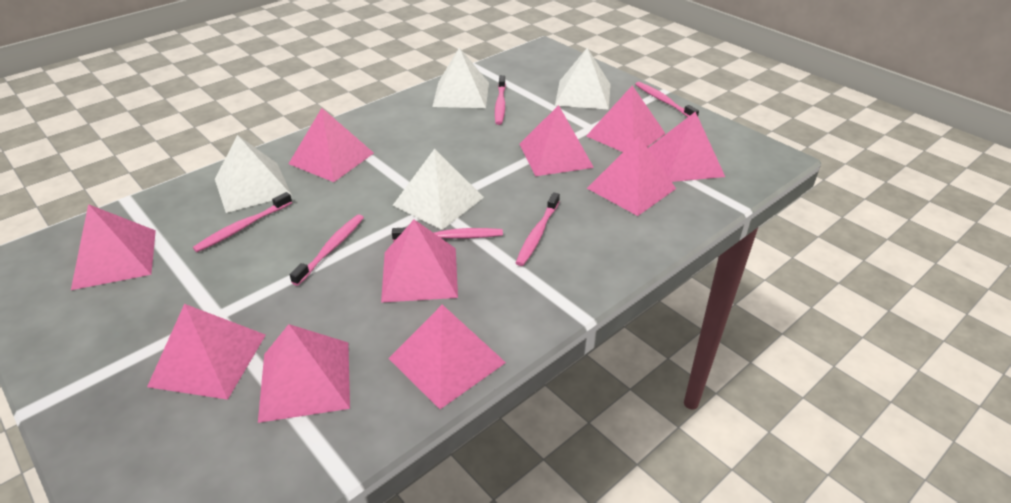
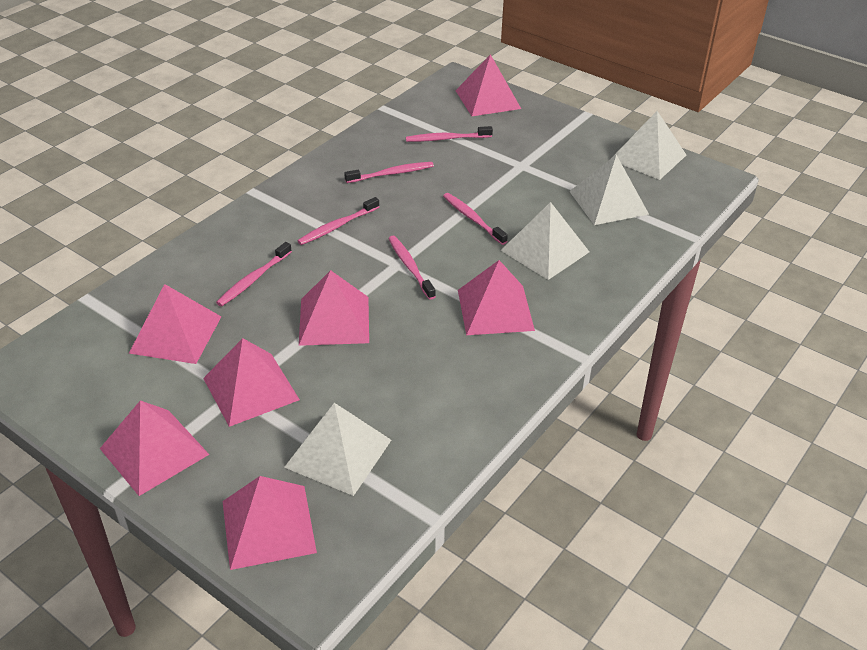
pink pyramid: [71,204,156,290] [147,304,266,400] [258,324,350,423] [289,108,374,182] [381,220,458,303] [388,304,506,409] [519,105,594,176] [586,85,666,152] [587,137,676,216] [648,112,725,182] = 10 -> [100,400,210,496] [129,284,221,364] [203,338,300,427] [223,476,317,570] [299,270,369,346] [455,54,521,116] [458,260,535,335] = 7

